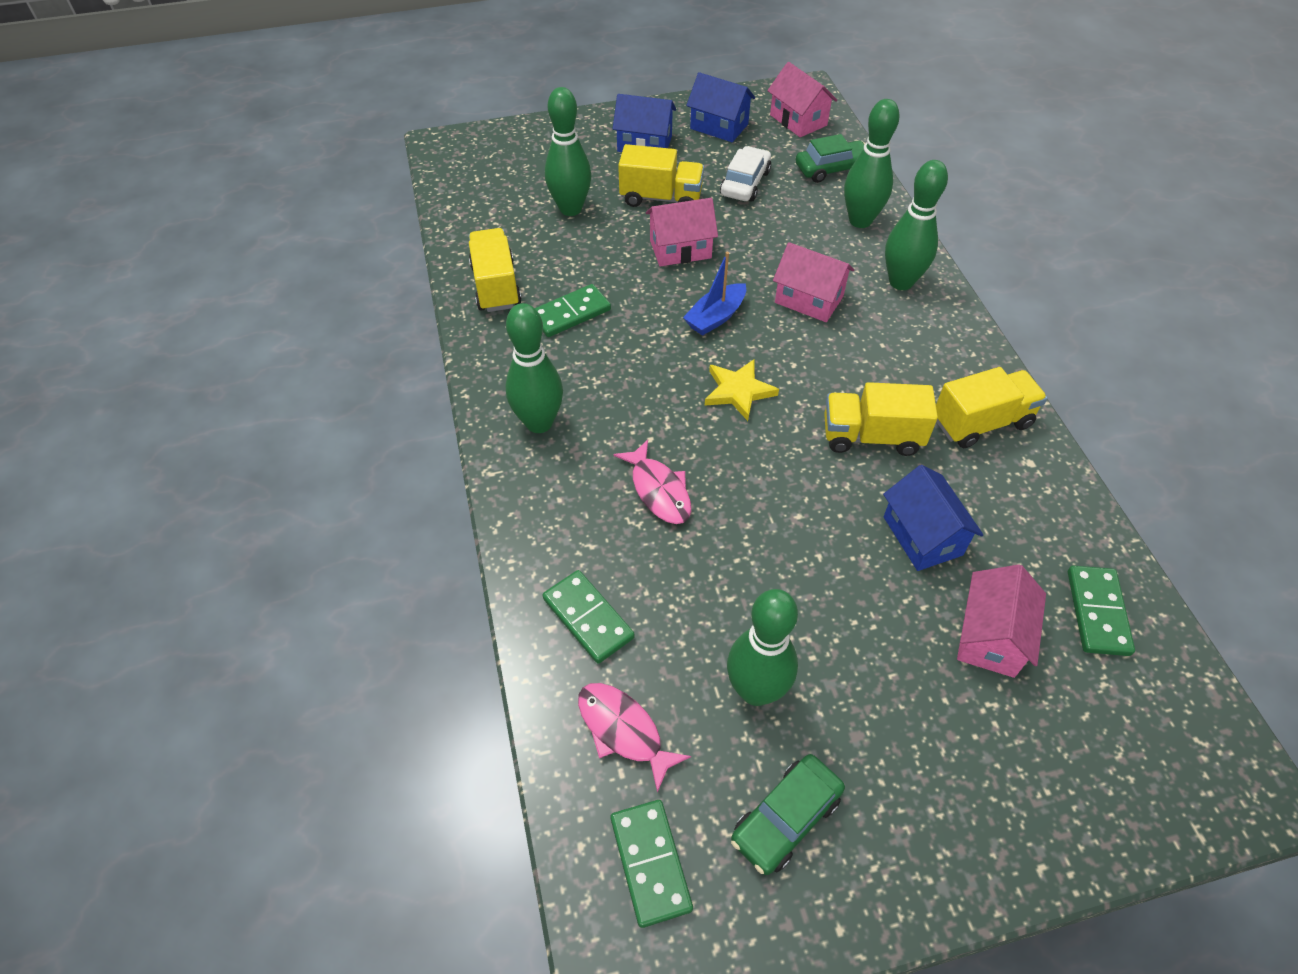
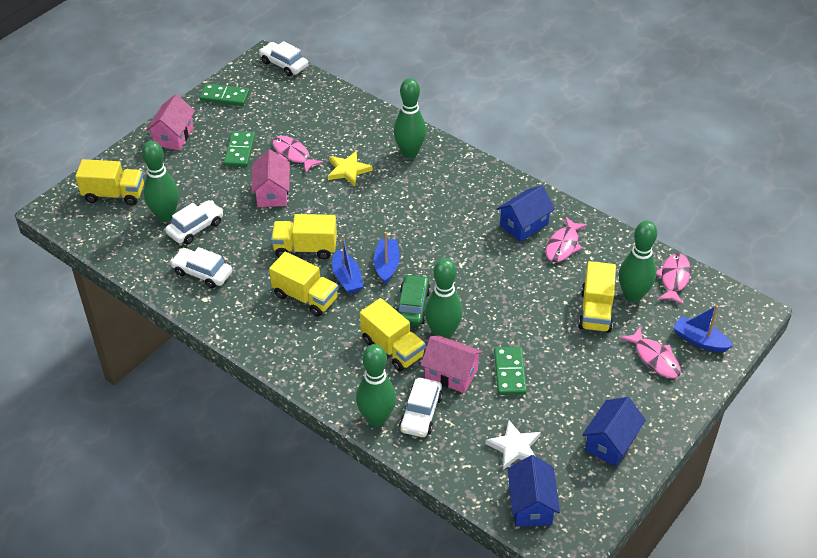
blue boat: [683,252,746,336] = 1 -> [332,235,364,294] [374,232,400,284] [673,305,733,352] = 3
green car: [731,754,845,875] [796,134,865,183] = 2 -> [396,274,431,326] = 1
green domino: [535,284,611,337] [543,570,635,664] [611,800,693,928] [1068,566,1135,656] = 4 -> [200,84,250,106] [224,131,255,167] [494,347,527,395] = 3
pink fish: [578,683,691,793] [614,440,691,524] = 2 -> [273,136,323,173] [546,217,588,262] [620,327,681,378] [656,253,691,305] = 4
pink house: [646,198,718,266] [767,62,837,137] [773,242,854,322] [957,565,1046,678] = 4 -> [146,94,195,150] [251,149,290,207] [421,335,483,393] = 3
white car: [720,146,771,201] = 1 -> [165,200,223,244] [170,247,232,288] [259,41,308,76] [399,378,443,437] = 4
white star: none = 0 -> [485,420,541,470] = 1
yellow truck: [469,228,521,312] [618,144,704,207] [824,382,938,456] [936,367,1047,448] = 4 -> [75,159,144,205] [269,252,339,317] [271,214,337,259] [360,298,426,371] [578,261,616,333] = 5

